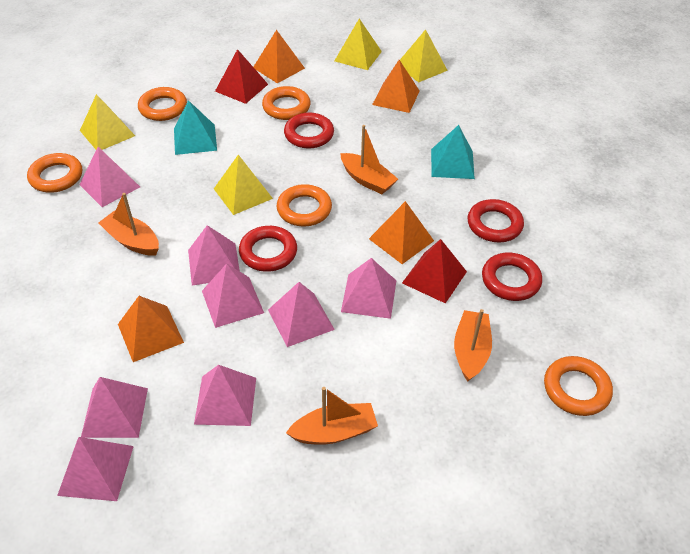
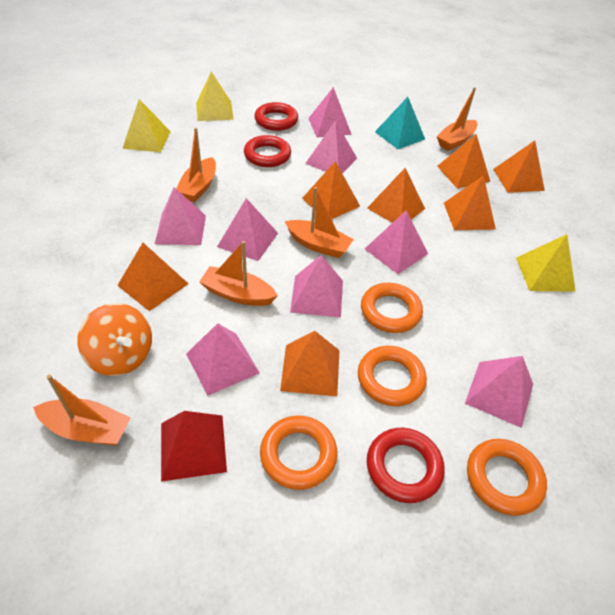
orange boat: [98,193,159,256] [286,387,378,445] [340,125,398,194] [454,309,492,381] = 4 -> [33,375,131,446] [176,128,216,202] [199,241,278,306] [285,187,354,258] [437,87,478,151] = 5
orange pyramid: [118,296,184,362] [254,30,305,83] [369,201,434,264] [372,60,420,113] = 4 -> [117,243,188,311] [280,331,340,397] [302,161,360,219] [367,168,425,223] [437,134,491,188] [444,175,496,230] [493,141,545,193] = 7
orange ring: [27,153,82,193] [138,87,187,121] [262,86,311,120] [277,184,332,226] [544,356,613,416] = 5 -> [260,416,338,490] [358,346,427,406] [361,283,423,333] [467,439,547,516] = 4
orange spinning top: none = 0 -> [77,303,152,376] = 1
red pyramid: [215,49,268,104] [402,239,467,303] = 2 -> [161,411,227,482] = 1
red ring: [239,226,297,272] [284,112,334,148] [468,199,524,242] [482,253,542,301] = 4 -> [244,135,291,167] [254,102,298,131] [367,428,445,503] = 3
turquoise pyramid: [174,100,217,155] [431,125,475,179] = 2 -> [375,97,425,149] = 1
yellow pyramid: [80,94,135,150] [214,155,273,215] [334,19,382,70] [400,29,448,83] = 4 -> [122,99,171,152] [196,72,234,121] [516,234,576,292] = 3

